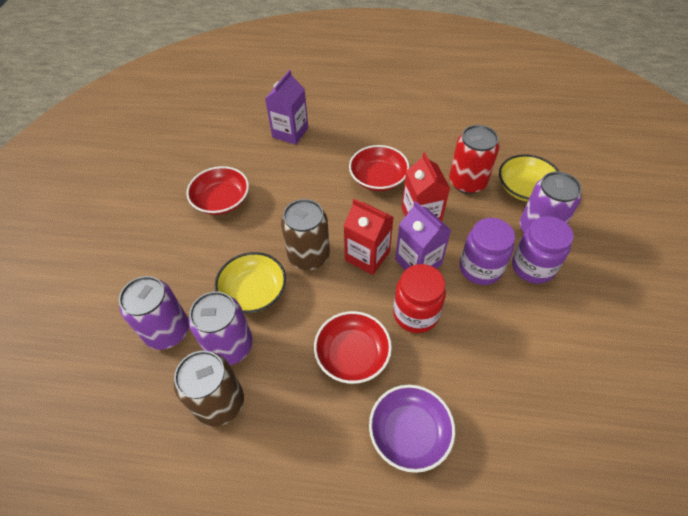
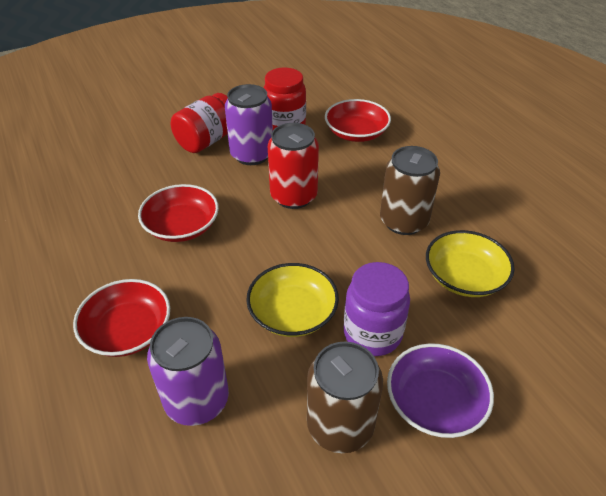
purple can: [119,276,189,350] [189,291,253,365] [520,171,582,232] = 3 -> [147,317,229,426] [225,84,273,165] = 2
purple carton: [265,70,308,145] [395,201,451,270] = 2 -> none = 0
purple jar: [460,218,515,285] [512,216,574,284] = 2 -> [344,262,410,356] = 1
red carton: [344,199,393,275] [402,153,450,221] = 2 -> none = 0
red jar: [393,264,446,333] = 1 -> [171,93,228,153] [263,68,306,130] = 2

